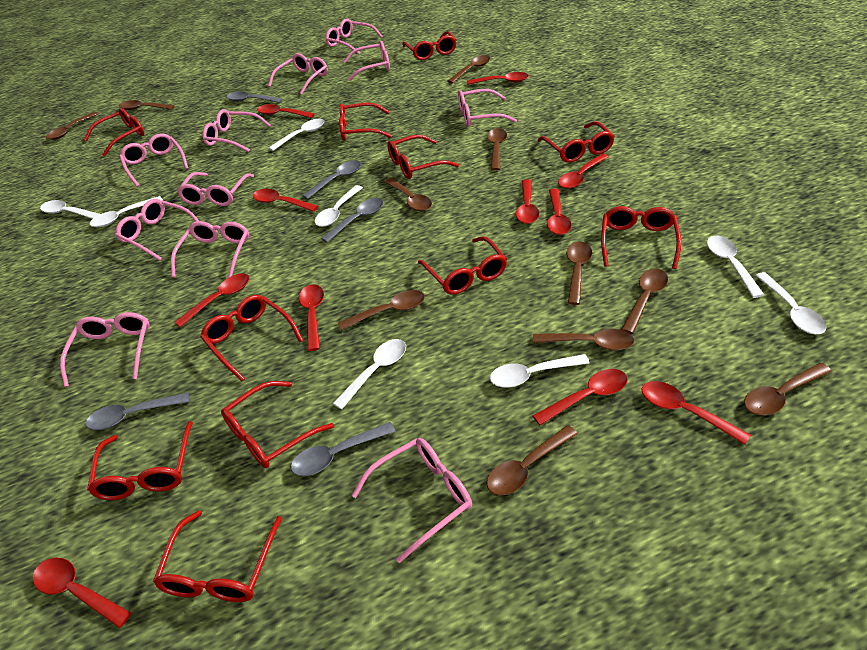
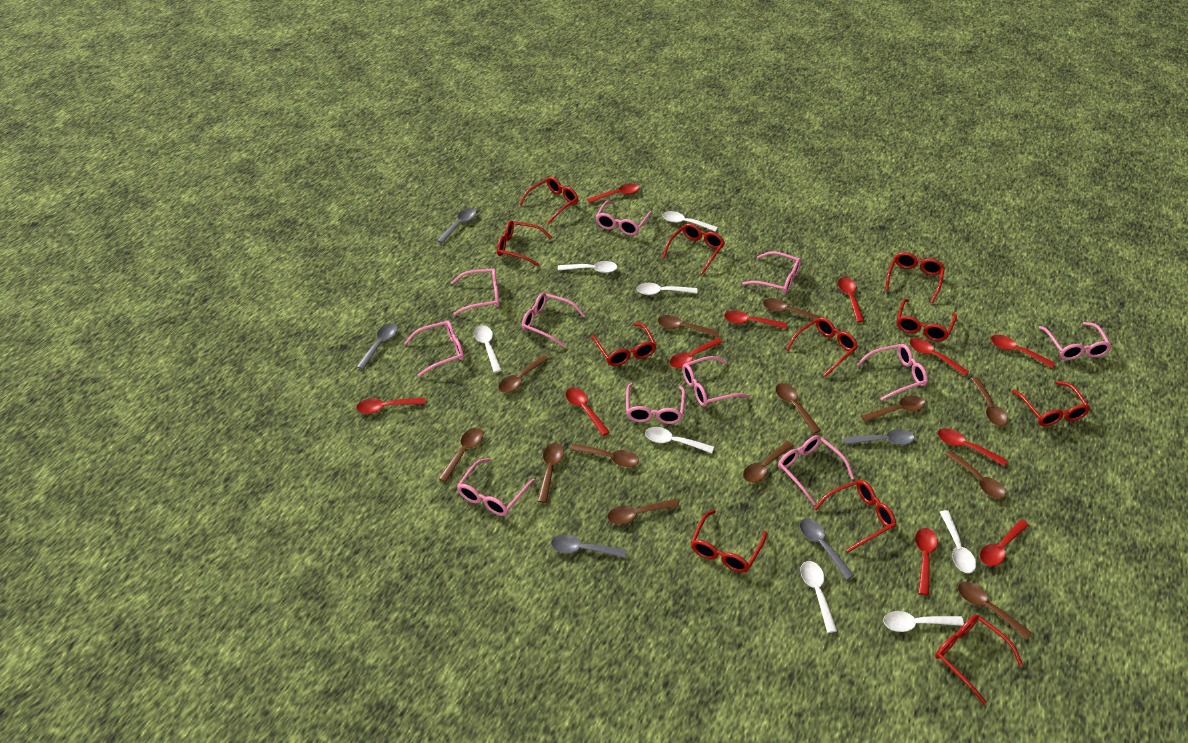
brown spoon: [46,112,99,140] [119,100,175,110] [338,290,425,330] [385,178,432,211] [447,55,490,83] [487,128,507,171] [487,425,578,495] [533,329,634,351] [567,241,592,305] [621,269,668,334] [744,363,832,415] = 11 -> [438,428,483,482] [498,355,549,393] [538,443,564,503] [570,444,639,467] [607,499,679,524] [658,315,720,337] [743,441,794,483] [763,298,820,320] [775,383,821,434] [861,396,925,422] [945,450,1006,499] [958,582,1032,640] [971,377,1008,426] = 13

